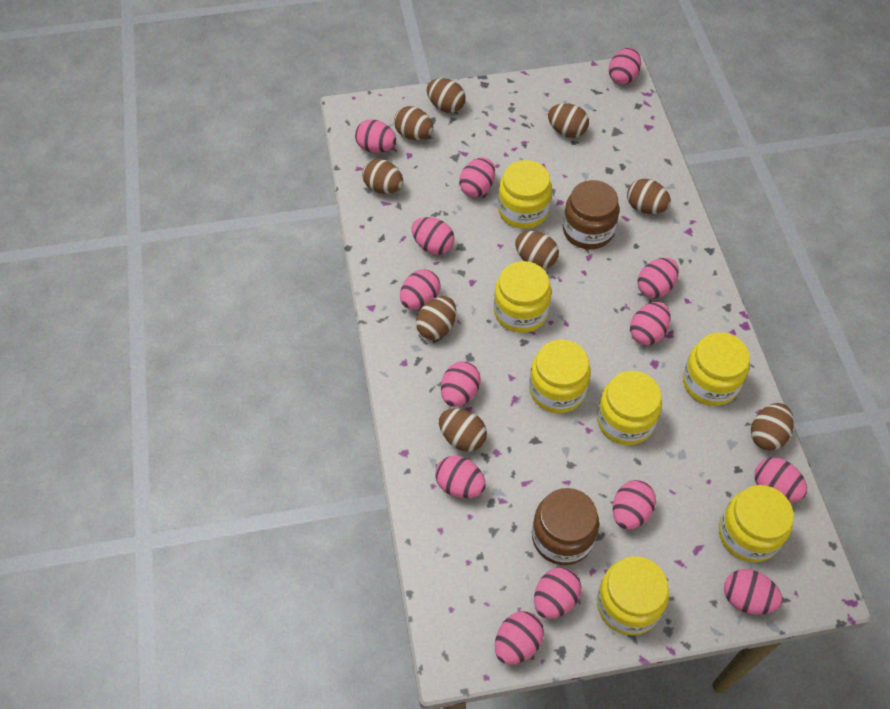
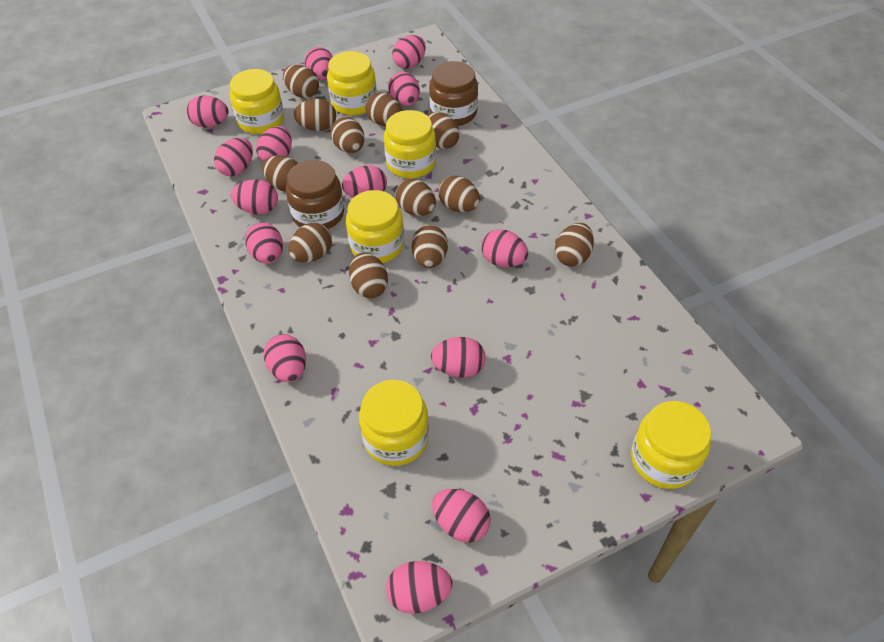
brown egg: [362,159,403,194] [394,106,433,140] [416,296,456,340] [427,78,466,113] [439,408,487,452] [515,231,559,269] [548,103,589,138] [627,179,671,214] [751,403,794,451] = 9 -> [262,156,298,192] [283,64,319,98] [289,223,332,263] [293,99,336,131] [330,117,365,153] [349,252,388,298] [365,93,402,126] [395,179,436,216] [411,225,448,268] [427,112,460,149] [438,175,480,212] [555,223,594,267] = 12
yellow jar: [494,261,551,333] [498,160,552,229] [529,340,591,413] [597,371,662,445] [597,556,669,635] [683,332,750,406] [719,485,794,562] = 7 -> [230,69,284,134] [327,51,377,115] [346,190,404,263] [359,380,429,466] [384,110,436,179] [631,401,711,489] = 6

